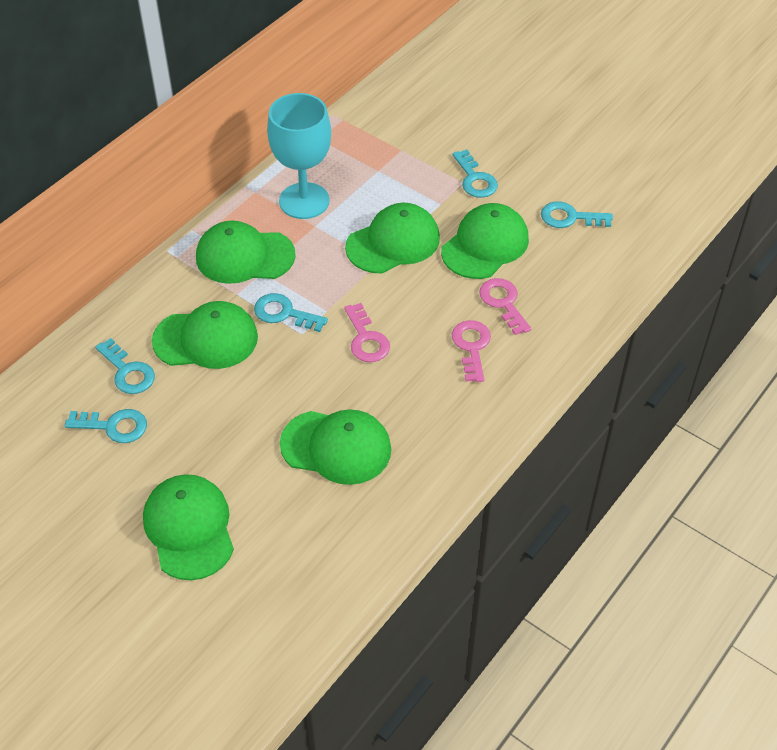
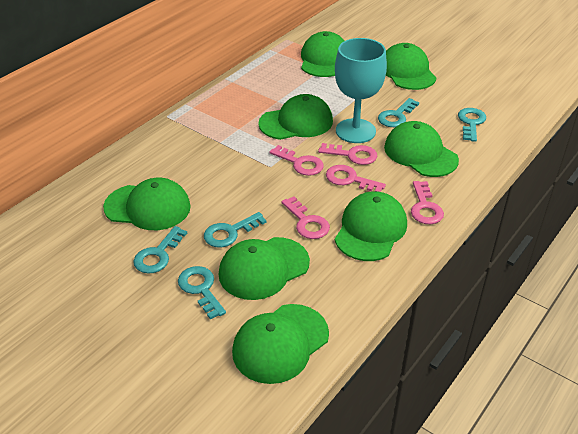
green cap: [143,474,234,580] [152,301,258,369] [196,221,296,284] [280,409,391,485] [345,203,440,274] [441,203,529,279] = 6 -> [103,178,191,230] [219,237,310,300] [232,304,329,384] [258,94,333,140] [301,31,344,77] [335,191,407,261] [384,121,459,177] [386,43,436,90] = 8
pink key: [344,303,390,362] [452,320,491,382] [479,278,531,335] = 3 -> [269,145,324,176] [281,196,330,239] [318,143,378,165] [326,165,386,192] [411,181,444,224] = 5

